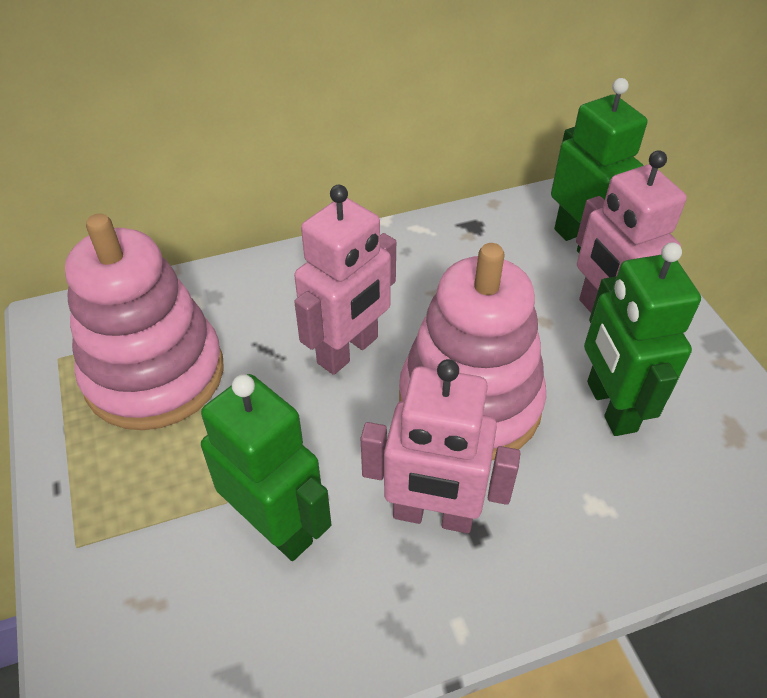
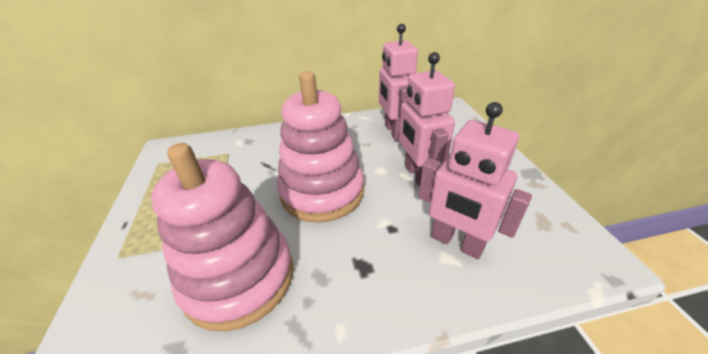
green robot: [201,374,331,561] [551,78,647,253] [584,242,701,436] = 3 -> none = 0

